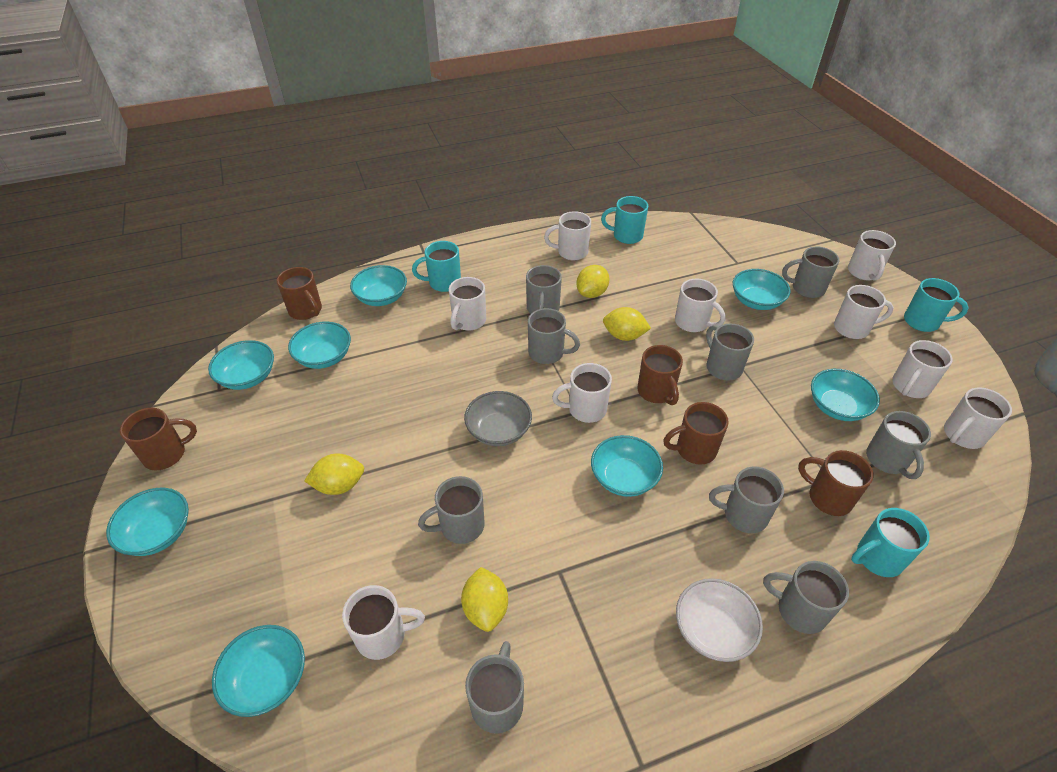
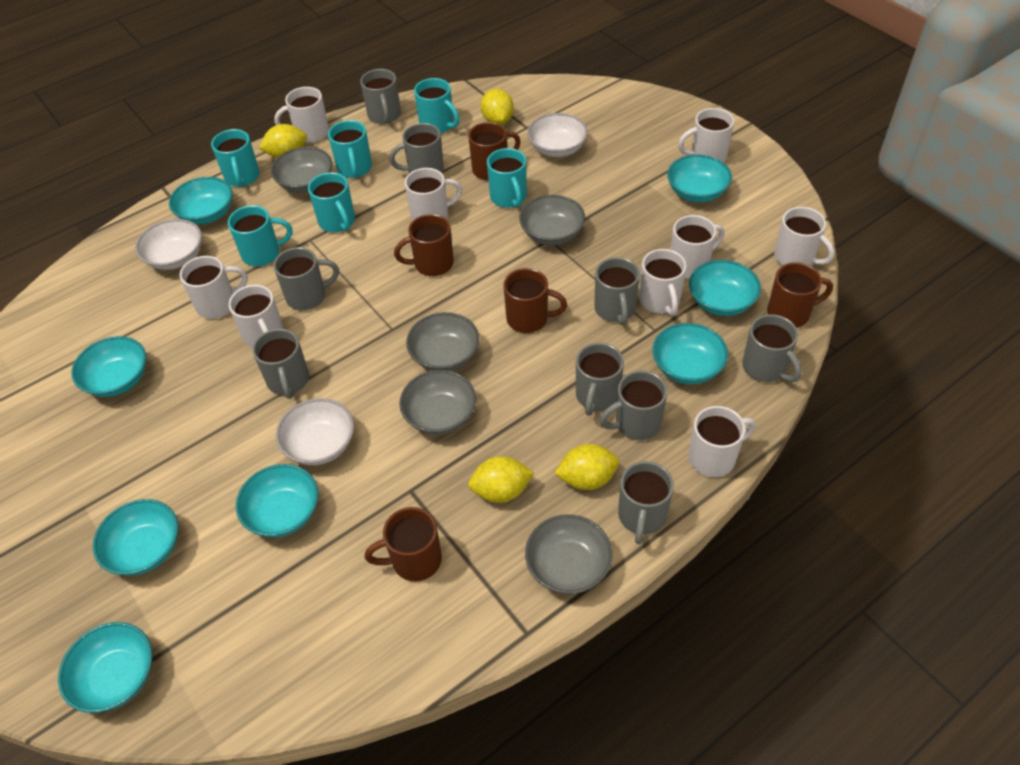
grey bowl: [464,391,532,446] = 1 -> [271,147,333,193] [399,370,476,435] [406,312,479,371] [519,195,585,245] [525,514,612,594] = 5
turquoise mug: [412,241,461,292] [601,196,648,244] [851,508,930,577] [904,278,968,332] = 4 -> [211,129,260,187] [228,205,292,266] [308,172,355,232] [328,120,372,178] [414,78,460,133] [487,148,527,208] = 6
white bowl: [676,578,763,662] = 1 -> [135,219,202,270] [276,398,354,465] [527,113,588,157] = 3

